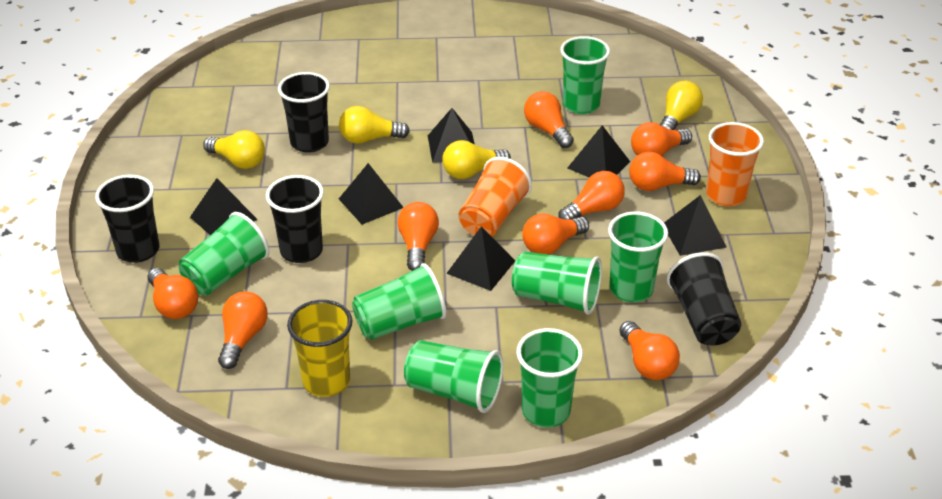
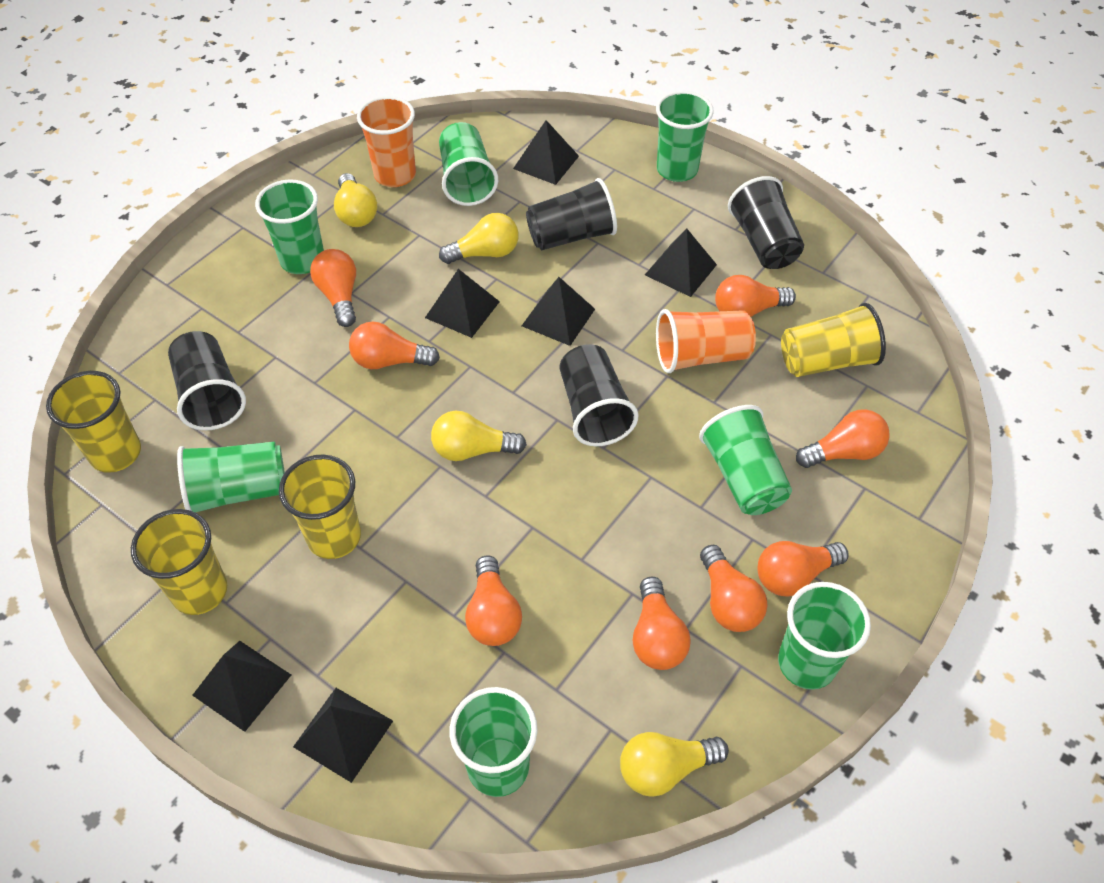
orange light bulb: [147,268,198,319] [218,292,268,369] [397,202,439,271] [522,214,589,254] [524,91,574,148] [558,171,625,220] [619,321,680,380] [629,152,701,191] [631,122,692,156] = 9 -> [310,249,356,327] [349,322,440,369] [465,556,522,646] [632,577,691,670] [700,545,767,632] [715,275,796,317] [757,541,848,596] [796,409,890,468] = 8
yellow cup: [287,300,352,397] = 1 -> [46,371,141,473] [131,509,227,615] [279,454,361,559] [781,303,886,377] = 4

